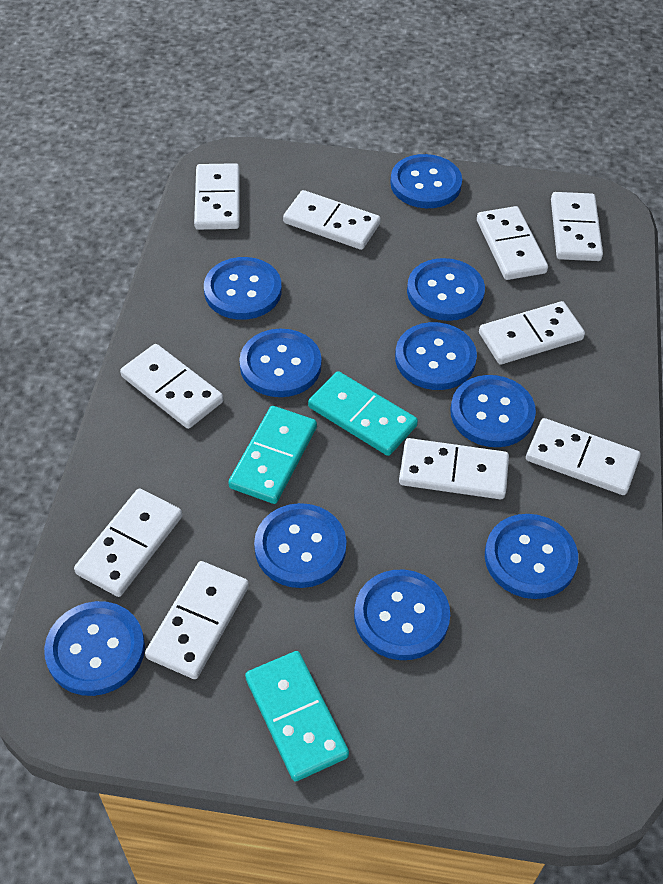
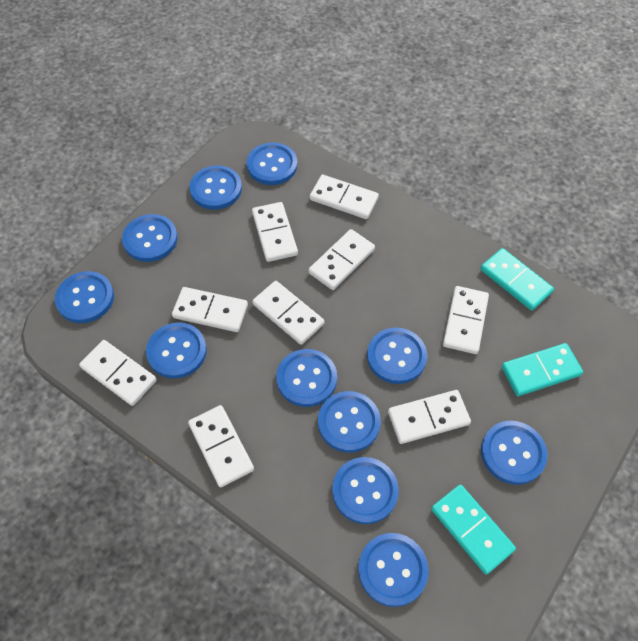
blue button: [44,601,145,696] [204,257,282,320] [240,329,322,397] [254,503,346,588] [354,570,450,660] [390,154,462,208] [395,322,477,390] [407,258,485,321] [451,375,536,447] [485,514,578,599] = 10 -> [55,271,114,323] [122,214,178,262] [146,323,207,378] [190,165,242,210] [247,143,297,185] [276,349,337,407] [318,391,381,453] [332,457,399,524] [358,533,429,607] [367,328,427,384] [481,421,548,485] = 11
white domino: [74,488,182,597] [120,344,223,429] [145,561,249,679] [194,163,240,230] [283,190,381,250] [399,438,509,499] [477,206,548,280] [479,301,585,365] [526,418,641,495] [551,192,603,261] = 10 -> [79,340,157,406] [172,287,248,332] [188,405,254,487] [252,202,298,262] [252,281,324,345] [309,229,375,290] [310,175,379,219] [388,390,471,444] [443,286,489,354] = 9

